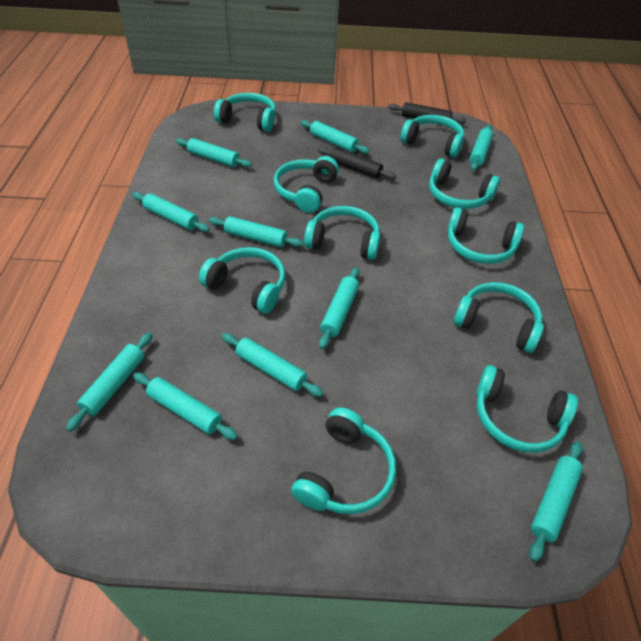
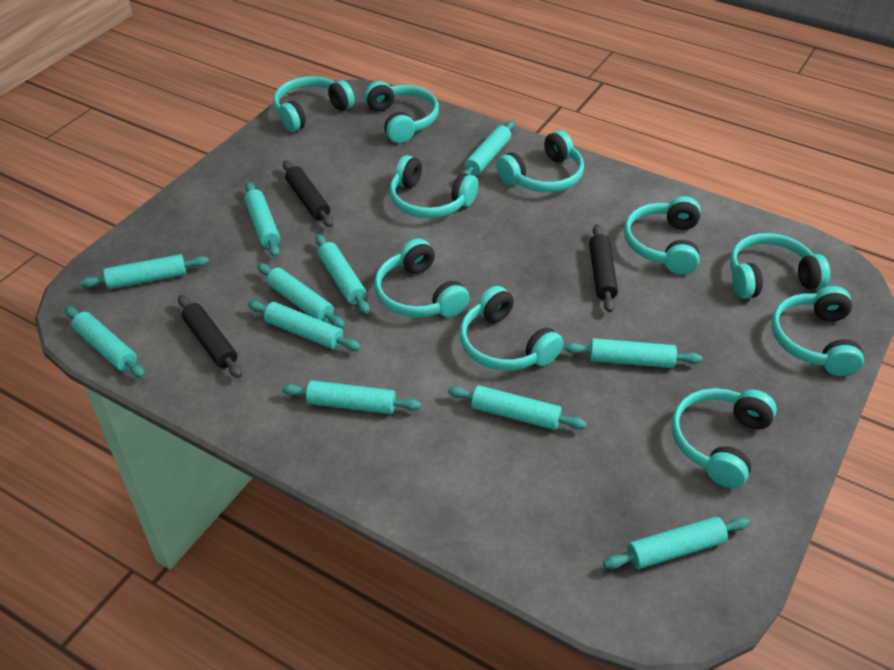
black rolling pin: [318,147,396,180] [388,102,466,124] = 2 -> [178,295,242,378] [283,160,333,227] [589,224,618,312] = 3
turquoise rolling pin: [66,333,152,432] [133,192,210,232] [133,373,238,440] [176,138,252,167] [209,216,303,247] [222,333,323,397] [301,120,370,154] [319,267,360,349] [470,125,493,171] [530,442,583,562] = 10 -> [65,306,145,378] [80,254,209,289] [244,182,280,257] [248,300,361,351] [257,263,345,329] [282,380,421,414] [315,234,370,314] [448,385,587,430] [461,121,515,175] [565,338,702,368] [603,517,750,569] = 11

